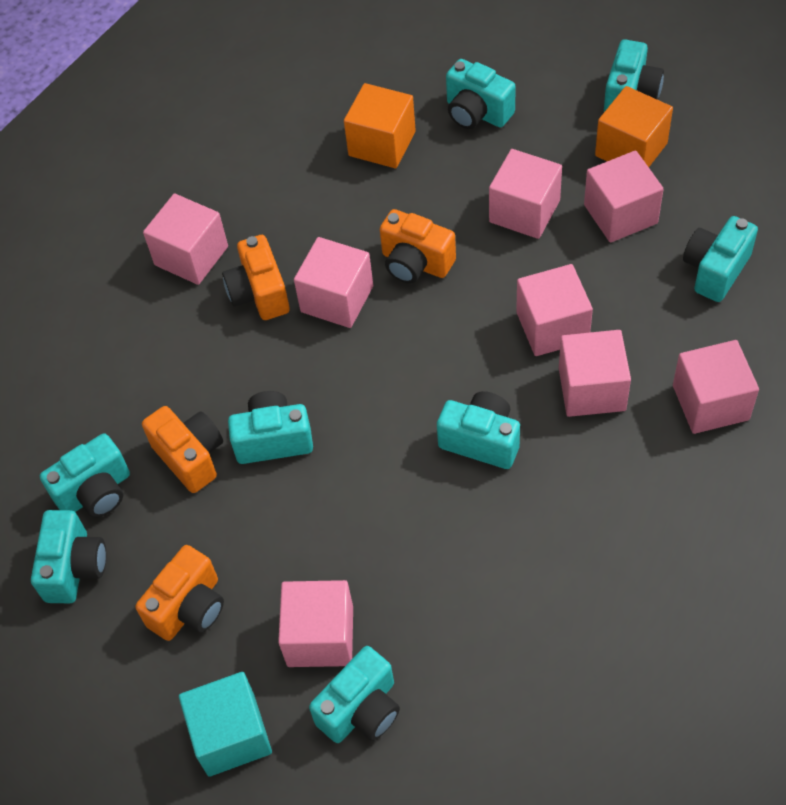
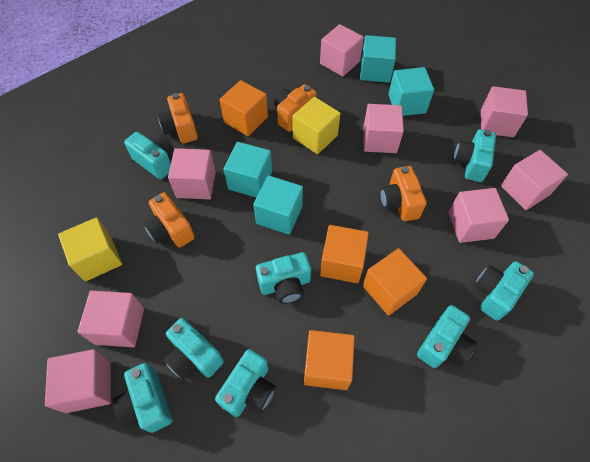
orange cube: [344,83,416,168] [595,86,673,167] = 2 -> [220,80,268,136] [304,330,355,390] [320,225,369,283] [363,248,427,316] = 4
turquoise cube: [179,672,272,777] = 1 -> [224,142,272,198] [253,175,303,235] [360,35,396,83] [388,67,434,116] = 4
yellow cube: none = 0 -> [58,217,122,281] [293,97,340,154] = 2

